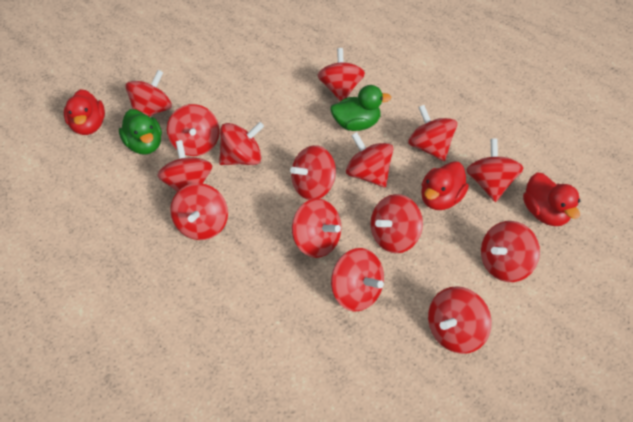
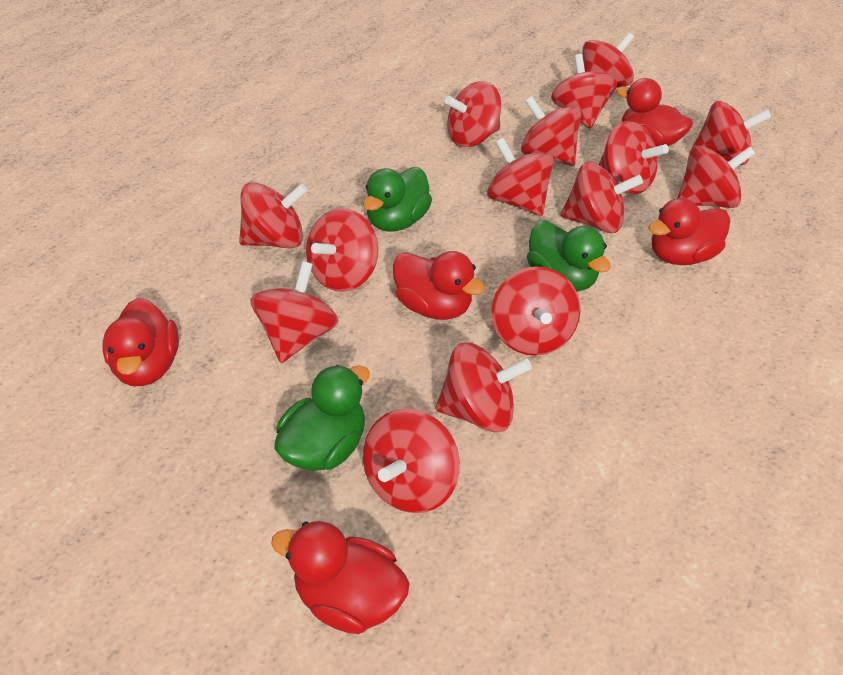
green duck: [119,109,162,155] [330,85,391,131] = 2 -> [274,365,370,471] [363,167,432,232] [527,221,611,292] = 3
red duck: [64,89,105,135] [421,161,469,210] [523,172,581,226] = 3 -> [102,298,179,386] [271,521,410,634] [393,251,485,320] [616,78,693,147] [648,198,730,265] = 5

